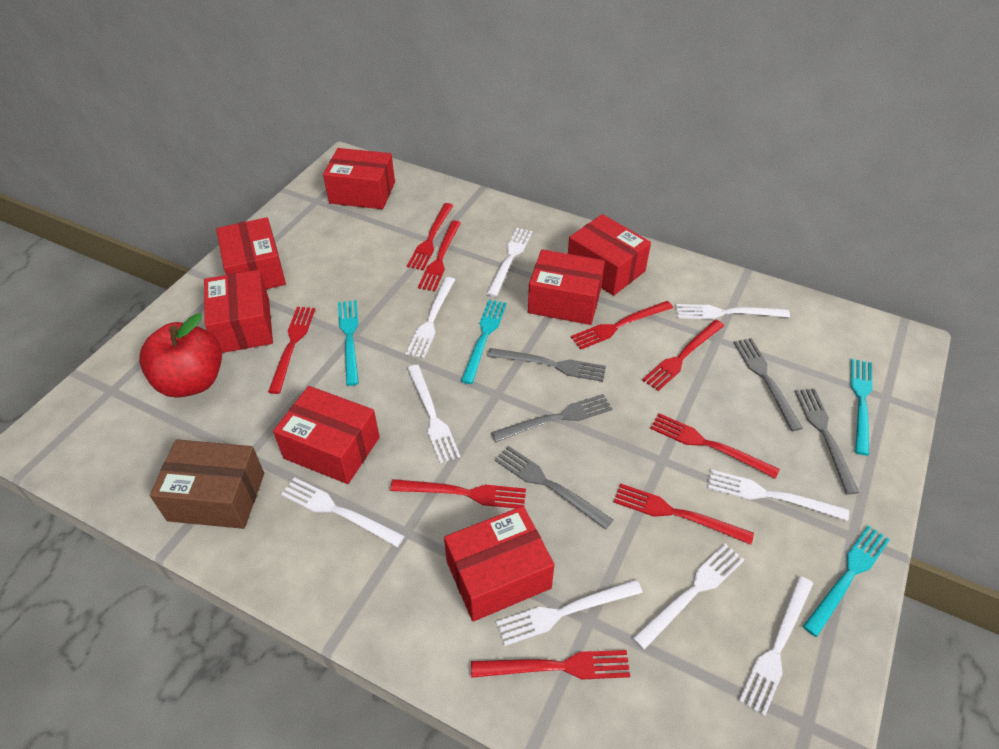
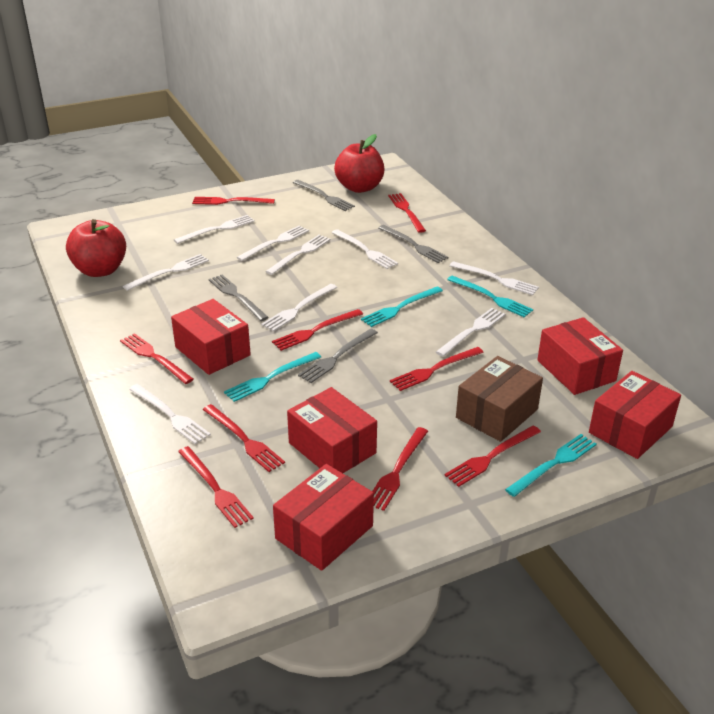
grey fork: [488,348,606,382] [491,394,613,442] [495,446,613,530] [733,338,803,431] [795,389,859,494] = 5 -> [209,275,269,321] [293,180,355,211] [298,328,378,383] [378,225,448,263] = 4
red apple: [139,313,222,397] = 1 -> [66,219,126,277] [334,134,384,193] = 2
red box: [204,270,273,353] [216,217,286,289] [273,386,380,484] [323,148,395,209] [444,506,555,622] [528,249,605,325] [568,214,651,296] = 7 -> [171,299,251,375] [273,464,374,571] [287,387,377,473] [537,317,623,395] [589,371,681,459] = 5

